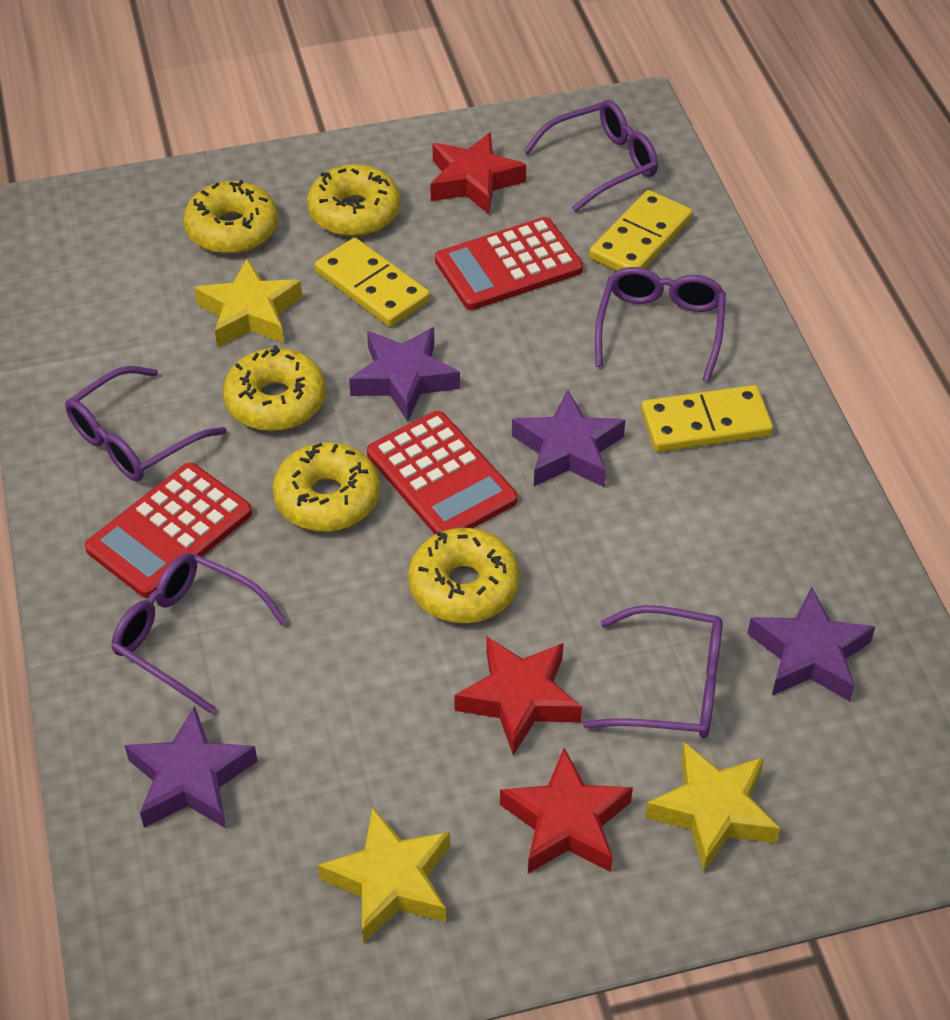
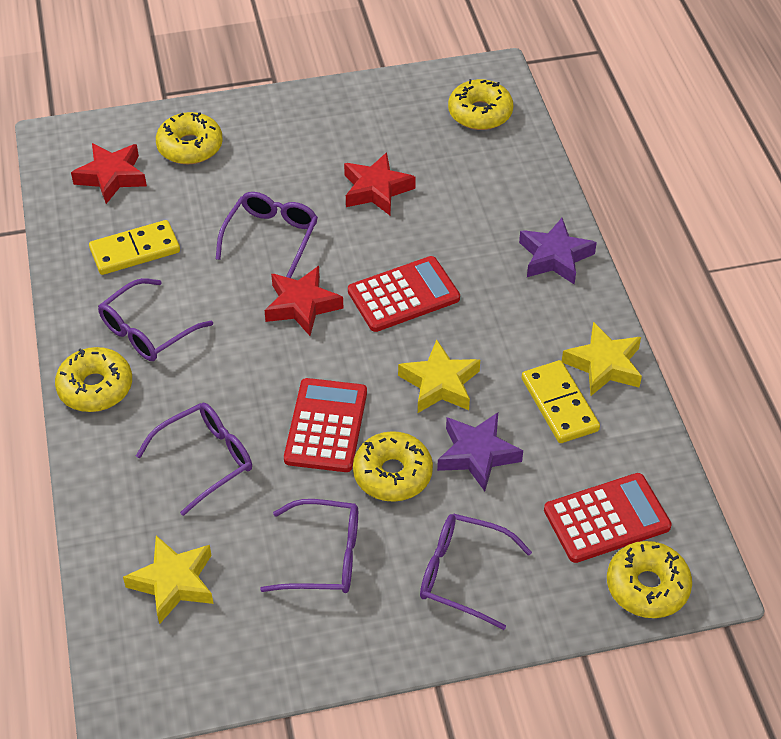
purple star: [125,706,258,828] [349,327,460,421] [512,390,625,487] [747,587,875,701] = 4 -> [437,413,523,491] [519,218,597,285] = 2
yellow domino: [315,238,430,327] [589,190,693,271] [641,385,773,452] = 3 -> [89,220,180,275] [522,360,600,443] = 2

